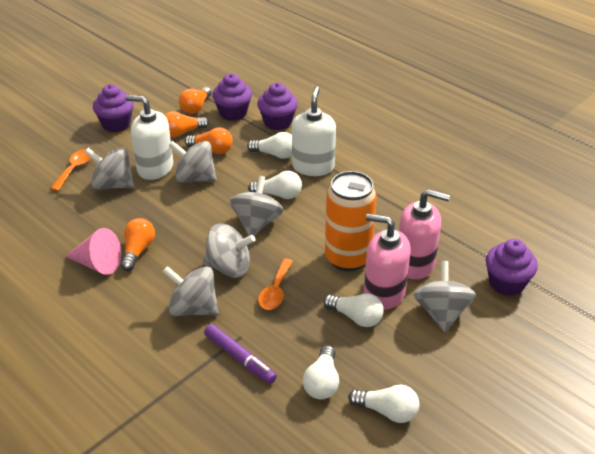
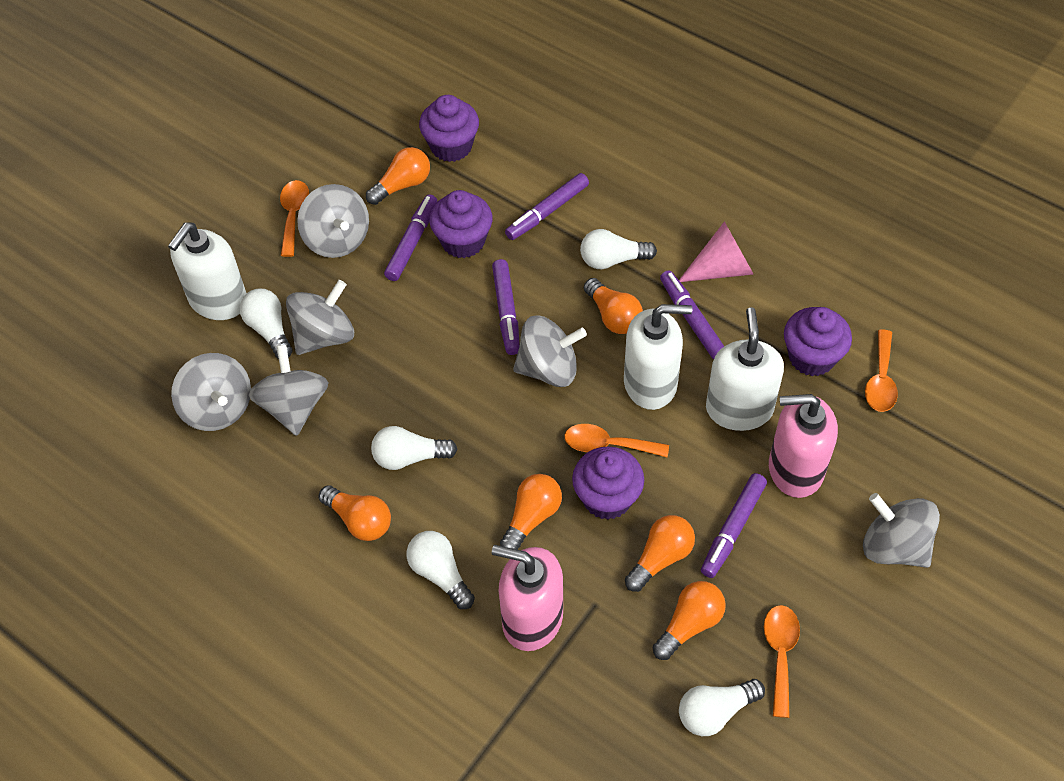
orange can: [325,171,377,271] = 1 -> none = 0
orange light bulb: [121,218,155,271] [165,111,209,137] [179,87,212,114] [184,127,233,154] = 4 -> [318,485,391,541] [366,147,430,205] [500,474,562,550] [584,278,643,334] [625,515,695,592] [653,581,726,660] = 6
orange spoon: [51,149,91,191] [258,259,293,310] = 2 -> [280,180,309,257] [564,424,669,457] [764,605,800,718] [865,330,898,412] = 4
purple marker: [204,324,277,384] = 1 -> [384,194,437,281] [492,259,520,355] [505,173,589,240] [660,270,724,359] [701,473,767,578] = 5
white soap dispenser: [125,95,173,180] [292,87,336,176] = 2 -> [168,223,246,320] [624,304,692,410] [706,307,784,431] = 3

